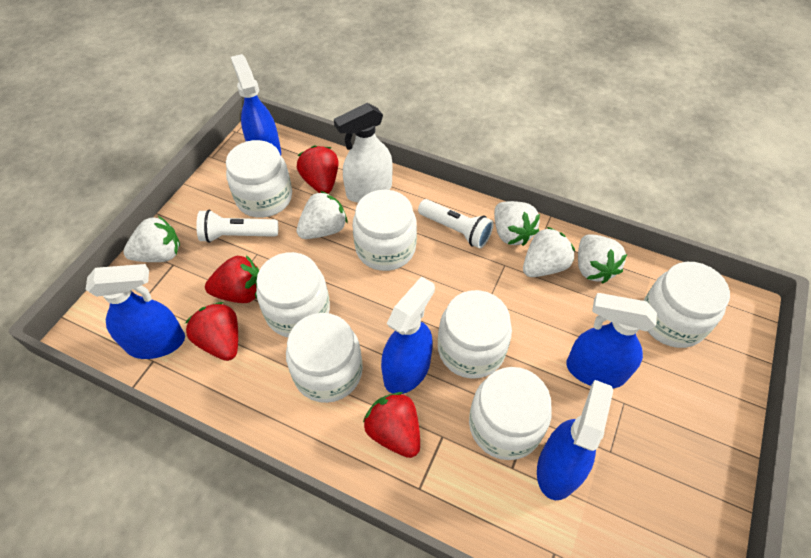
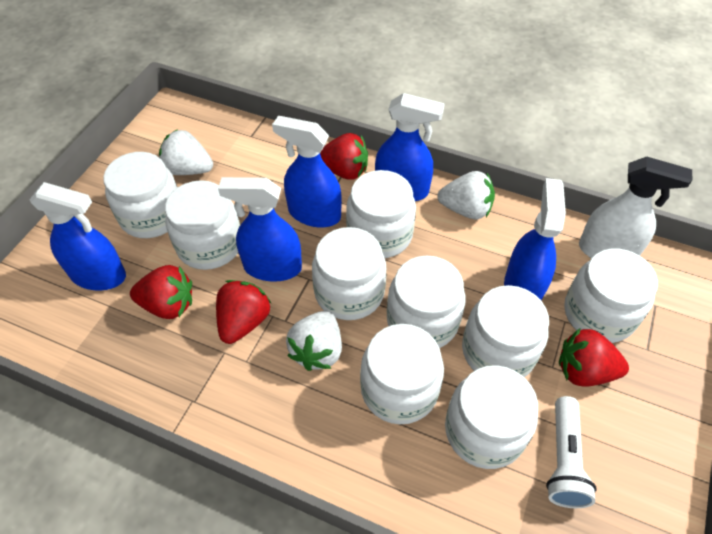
white flashlight: [196,210,278,243] [418,199,494,249] = 2 -> [546,396,597,508] = 1
white jar: [226,140,292,218] [256,252,330,337] [286,313,363,403] [353,190,417,271] [438,290,512,379] [469,367,552,460] [644,262,730,348] = 7 -> [103,152,178,238] [165,180,240,270] [312,227,386,320] [346,170,416,258] [360,324,444,424] [387,255,466,348] [445,365,538,469] [462,285,549,377] [564,248,658,343] = 9
white strawberry: [123,216,180,262] [297,191,348,239] [494,201,540,246] [523,227,575,277] [578,234,627,283] = 5 -> [159,129,213,175] [286,311,342,371] [437,171,495,219] = 3

